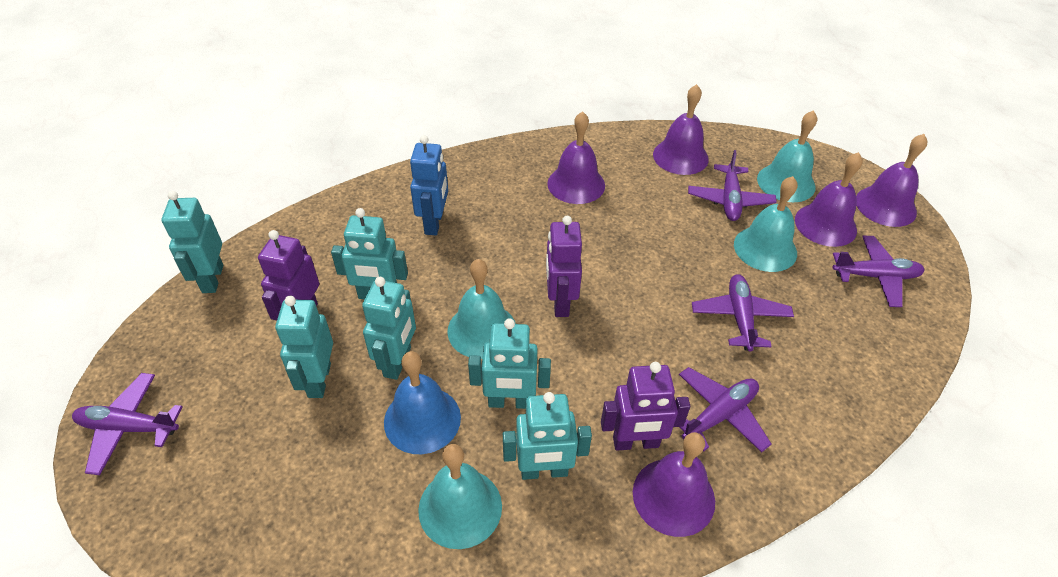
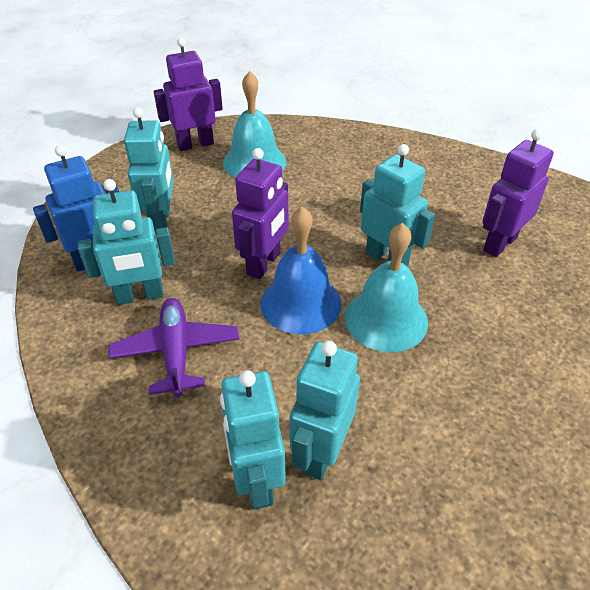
purple bell: [547,111,605,204] [633,432,715,537] [653,84,709,175] [795,152,863,247] [856,134,928,227] = 5 -> none = 0
purple plane: [72,373,182,475] [679,367,771,452] [688,150,777,221] [692,274,794,351] [833,236,924,307] = 5 -> [108,298,239,397] = 1
turquoise bell: [418,444,502,549] [447,259,516,359] [734,176,798,272] [757,110,817,202] = 4 -> [223,71,287,178] [345,223,428,352] = 2
turquoise robot: [162,191,223,293] [275,296,333,398] [331,208,408,299] [362,277,416,380] [468,318,551,409] [503,392,592,480] = 6 -> [78,179,175,305] [124,107,174,234] [220,370,286,510] [290,341,360,480] [360,144,435,267] = 5

